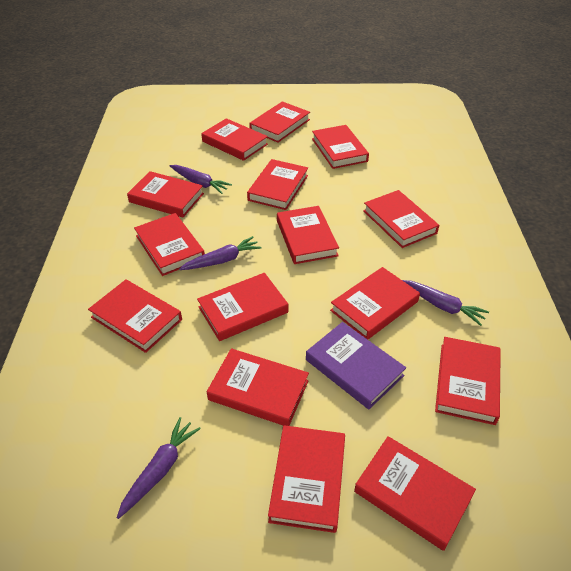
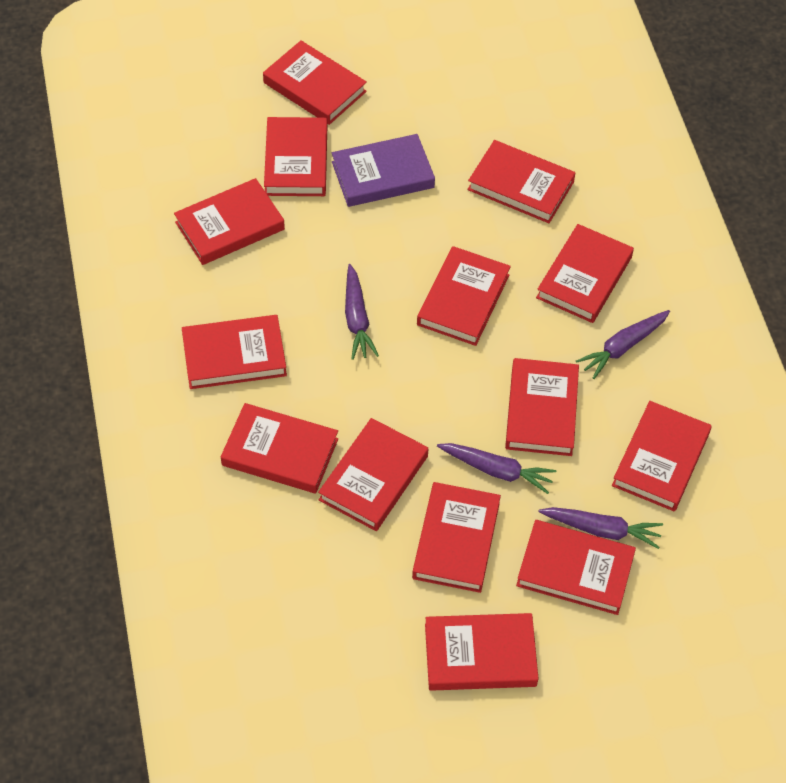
red book: [88,279,182,353] [127,171,204,217] [134,213,205,276] [197,273,288,341] [201,118,268,161] [207,348,309,426] [247,159,308,210] [249,101,310,143] [268,425,345,533] [277,206,339,264] [312,125,369,169] [330,267,420,340] [354,436,476,551] [363,190,439,248] [435,337,501,425] = 15 -> [174,178,285,265] [182,315,287,389] [221,403,338,493] [263,40,367,125] [264,117,327,196] [318,418,428,531] [412,482,501,593] [417,246,511,346] [425,613,539,691] [467,140,576,223] [505,358,579,456] [516,520,636,615] [536,224,634,323] [612,401,712,512] = 14

